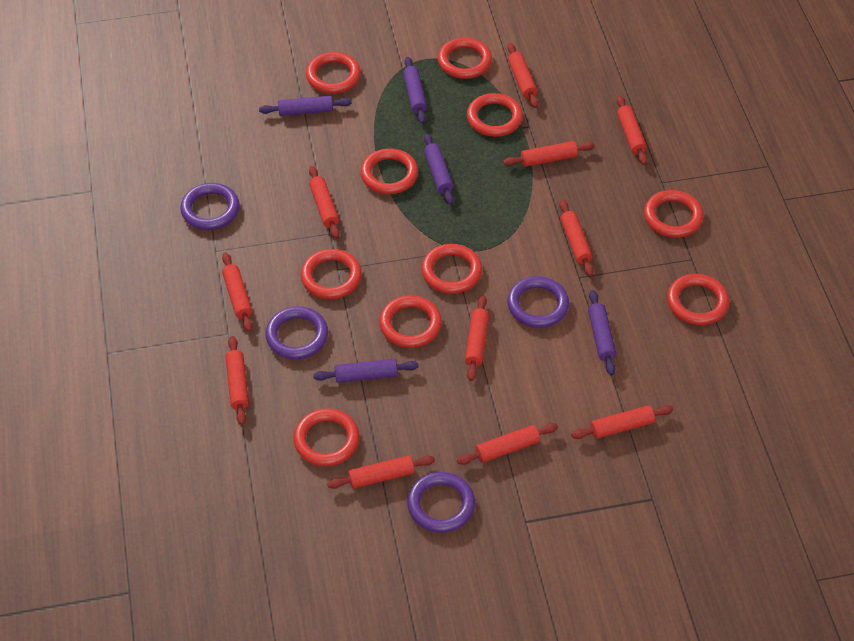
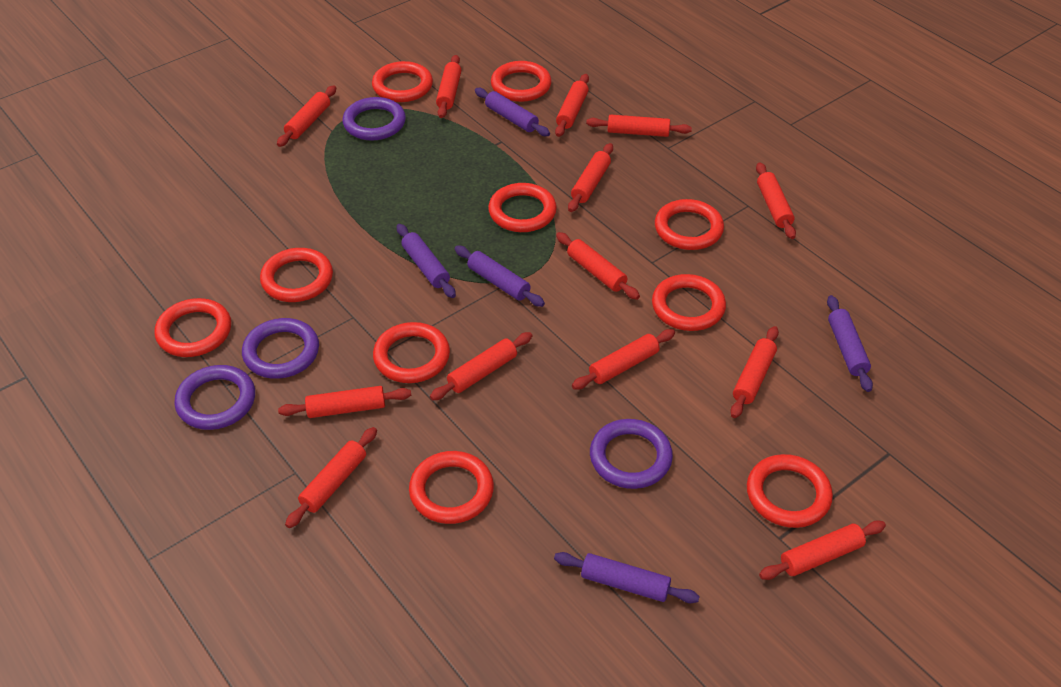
red rolling pin: [222,253,253,332] [225,336,249,425] [309,166,340,239] [327,455,435,489] [457,423,558,465] [465,295,489,381] [503,141,595,167] [507,43,538,108] [559,200,594,276] [571,405,673,439] [617,96,648,165] = 11 -> [277,85,336,147] [278,386,411,418] [285,427,377,528] [430,332,532,400] [436,55,461,118] [555,74,589,137] [556,232,640,300] [568,143,613,212] [572,329,675,390] [586,115,692,137] [730,326,779,418] [756,162,796,239] [759,520,886,580] = 13

